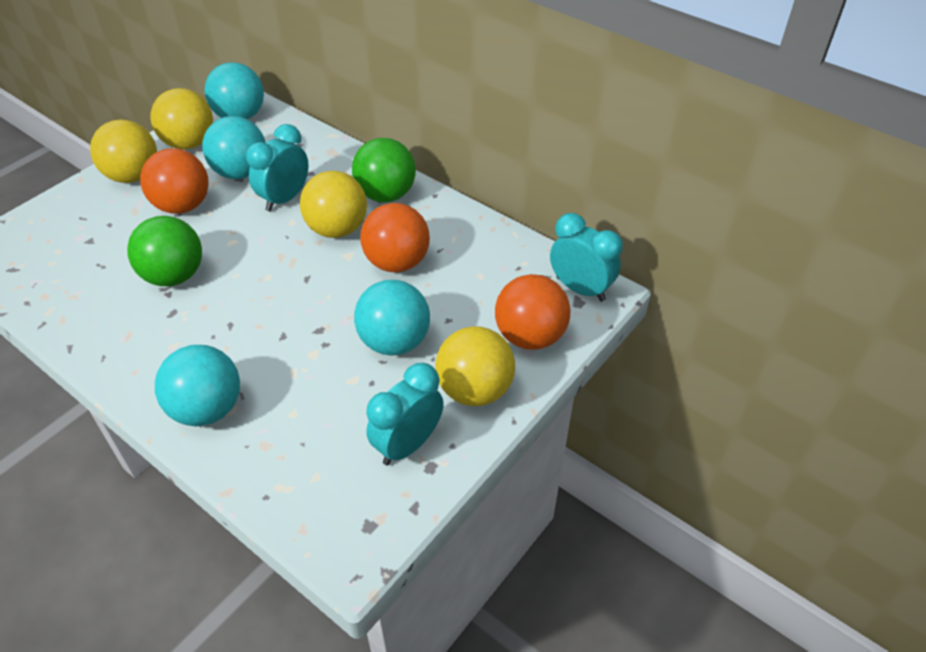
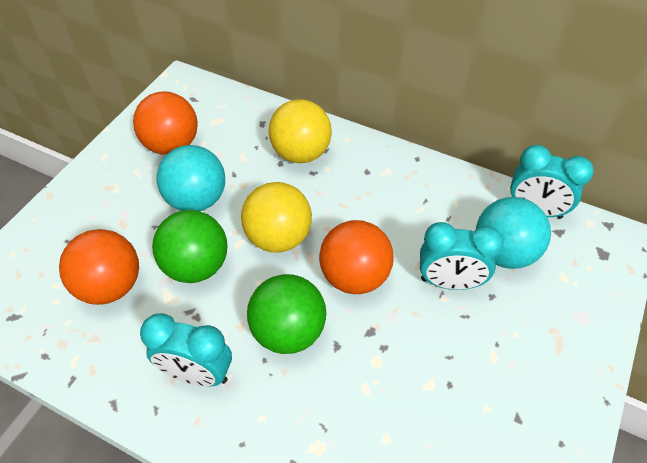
turquoise ball: [155,345,240,426] [202,116,266,179] [205,62,264,120] [354,280,430,356] = 4 -> [156,145,225,211] [476,197,551,269] = 2
yellow ball: [90,119,157,183] [151,88,213,149] [300,171,367,238] [435,326,515,406] = 4 -> [241,182,312,253] [269,99,332,163] = 2

